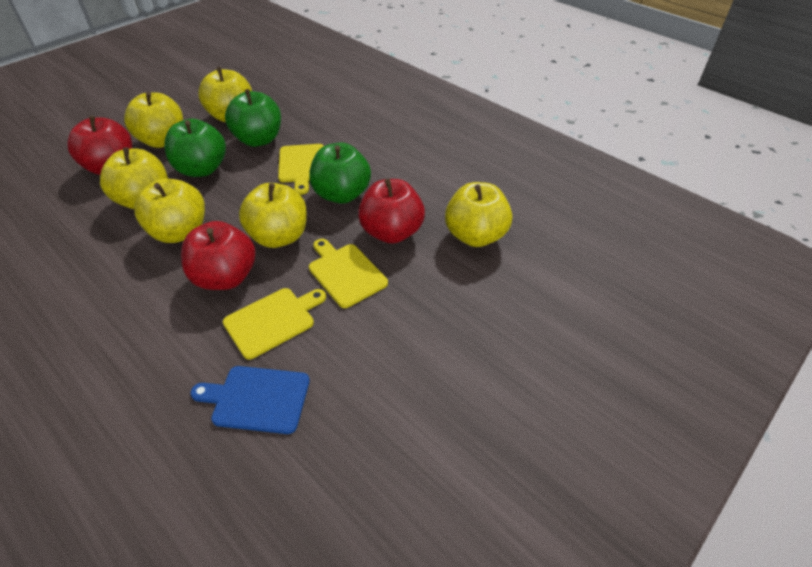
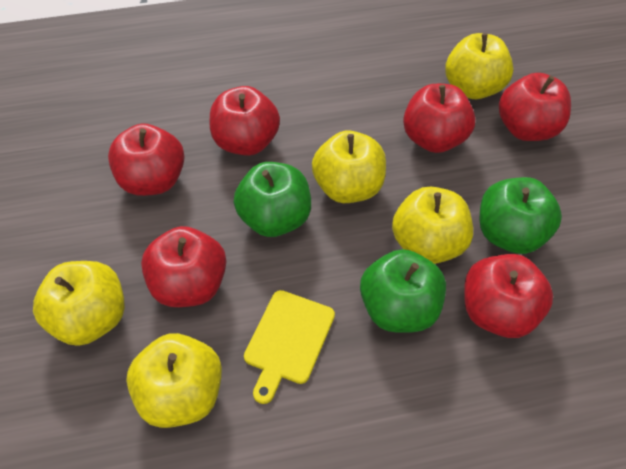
blue cutting board: [190,366,310,434] = 1 -> none = 0
red apple: [67,116,132,175] [181,221,255,290] [358,179,425,243] = 3 -> [108,123,184,196] [141,226,226,307] [210,86,280,156] [403,84,475,153] [464,254,553,338] [499,73,571,141] = 6
yellow apple: [100,147,168,209] [124,92,183,148] [134,178,205,243] [198,67,252,122] [239,183,307,248] [445,182,512,247] = 6 -> [33,261,125,346] [126,333,222,428] [312,130,386,203] [392,187,473,264] [445,33,513,99] = 5
yellow cutting board: [223,288,326,359] [278,144,324,195] [309,239,388,308] = 3 -> [244,290,335,404] = 1

